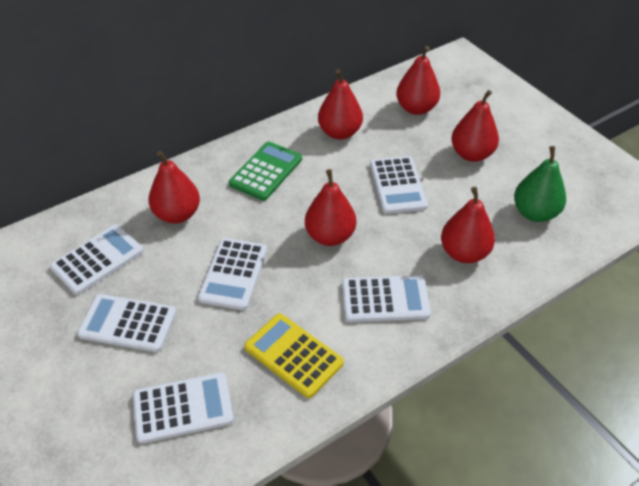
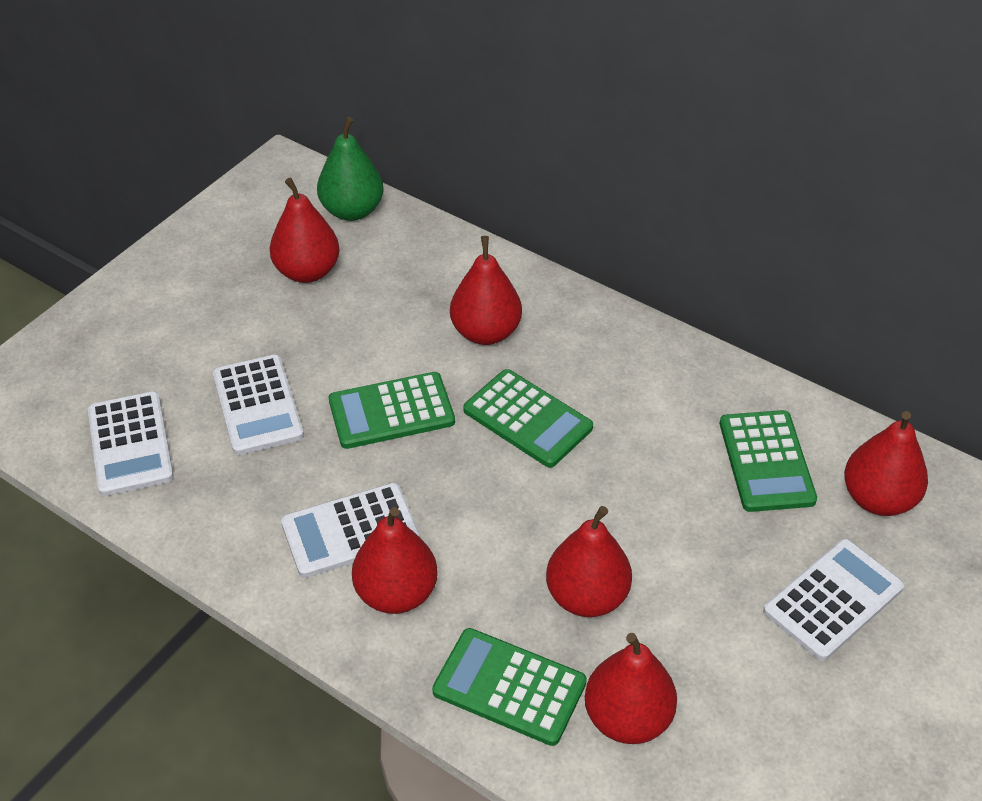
green calculator: [229,142,302,201] = 1 -> [329,372,455,449] [432,628,587,746] [463,369,593,468] [720,410,817,512] = 4
white calculator: [50,224,144,295] [77,294,177,352] [133,372,234,444] [198,238,267,310] [342,275,431,322] [370,156,428,214] = 6 -> [88,391,174,496] [213,354,304,455] [281,483,420,578] [763,539,904,661] = 4
yellow calculator: [244,314,344,398] = 1 -> none = 0

